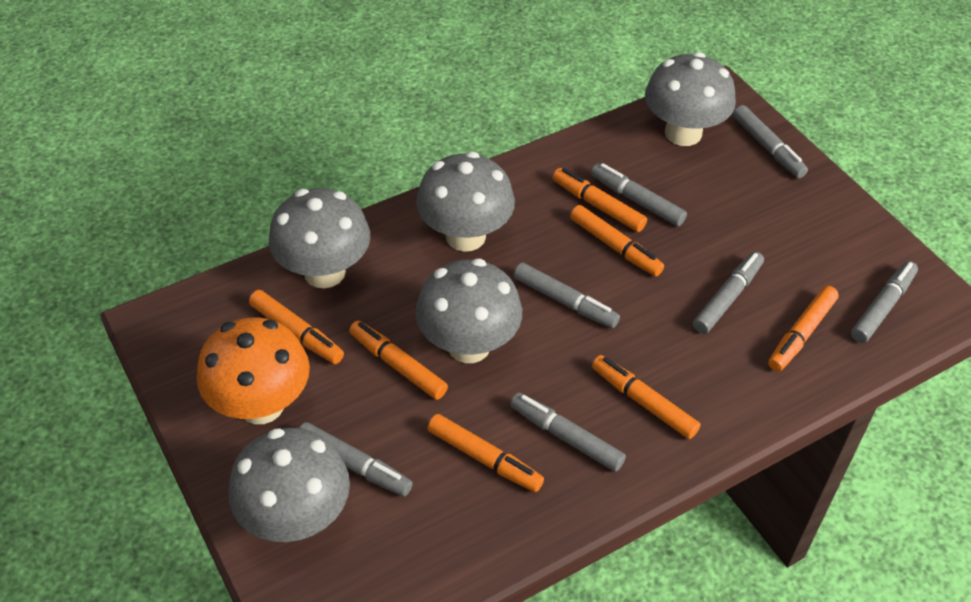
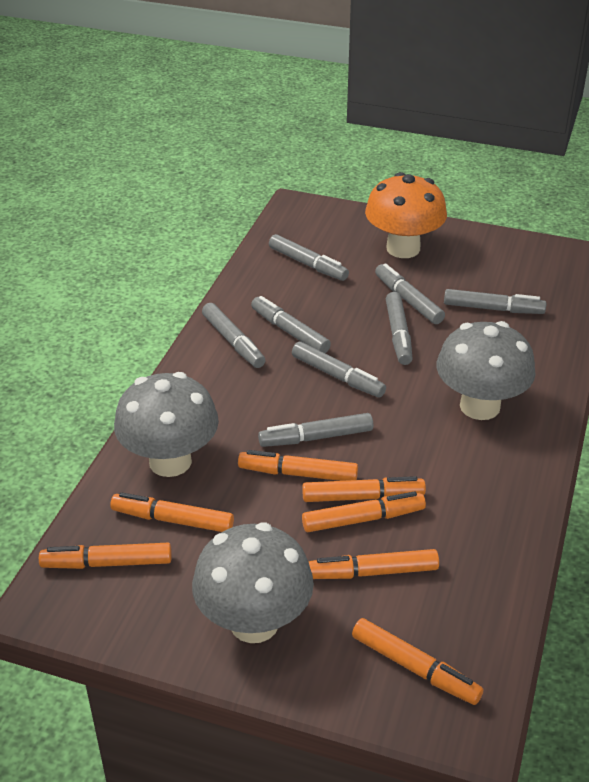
grey marker: [299,422,413,496] [510,393,626,472] [514,263,620,328] [591,163,687,226] [693,252,764,334] [733,105,808,178] [851,261,918,343] = 7 -> [202,303,266,368] [251,296,331,353] [258,413,373,447] [269,234,349,281] [292,342,386,397] [375,263,445,324] [386,292,413,365] [444,289,546,314] = 8
grey mushroom: [229,428,350,542] [269,188,370,288] [416,152,515,252] [416,259,522,363] [645,52,736,146] = 5 -> [114,372,219,477] [192,522,314,643] [437,321,536,420] = 3

